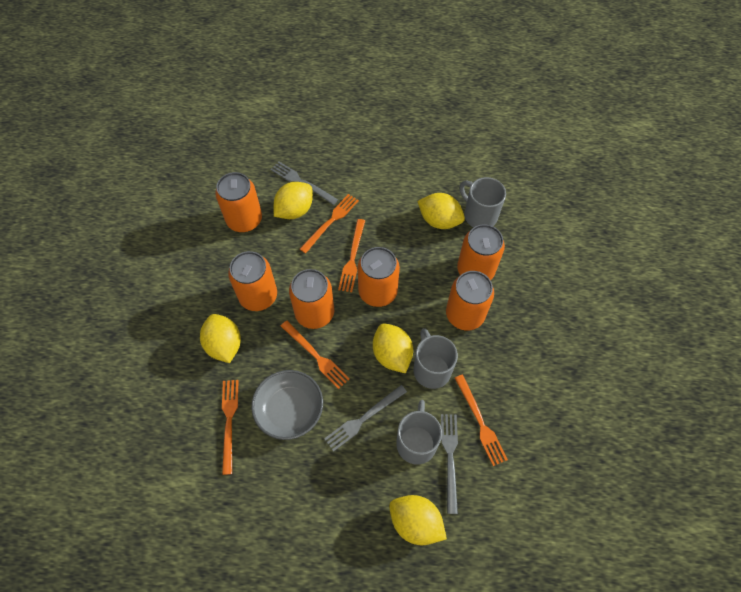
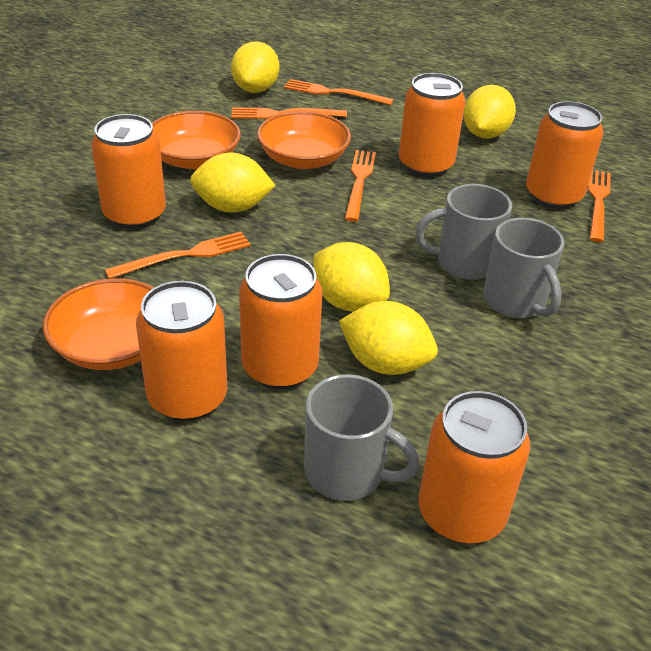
grey bowl: [251,370,323,440] = 1 -> none = 0
grey fork: [271,161,338,205] [324,385,407,452] [441,414,458,514] = 3 -> none = 0
orange bowl: none = 0 -> [43,278,154,370] [152,111,241,169] [257,111,351,169] = 3

